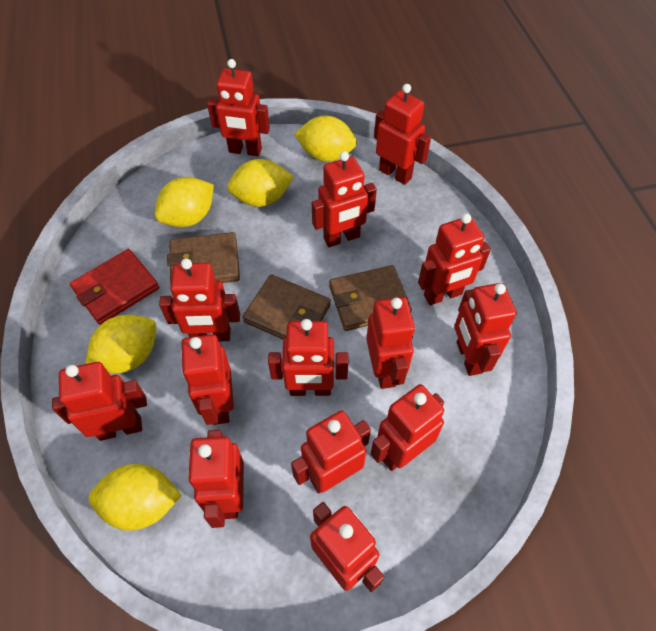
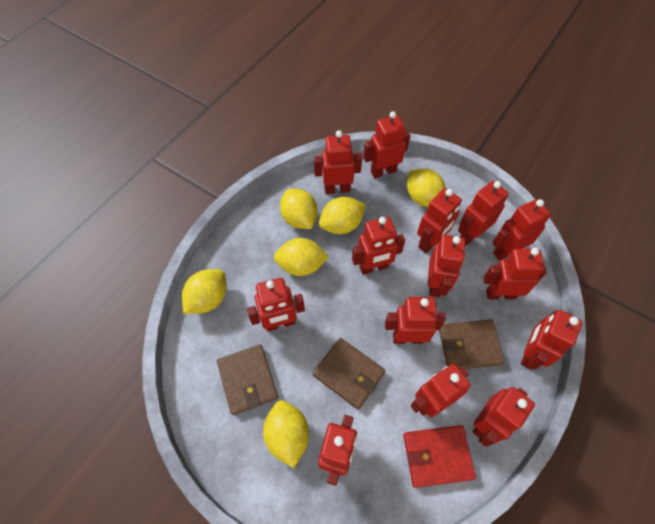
yellow lemon: [85,315,156,373] [89,464,182,531] [155,177,214,227] [227,159,294,207] [294,116,357,162] = 5 -> [182,269,226,314] [263,400,309,468] [274,238,329,276] [280,188,317,229] [319,197,366,234] [407,168,446,207] = 6

